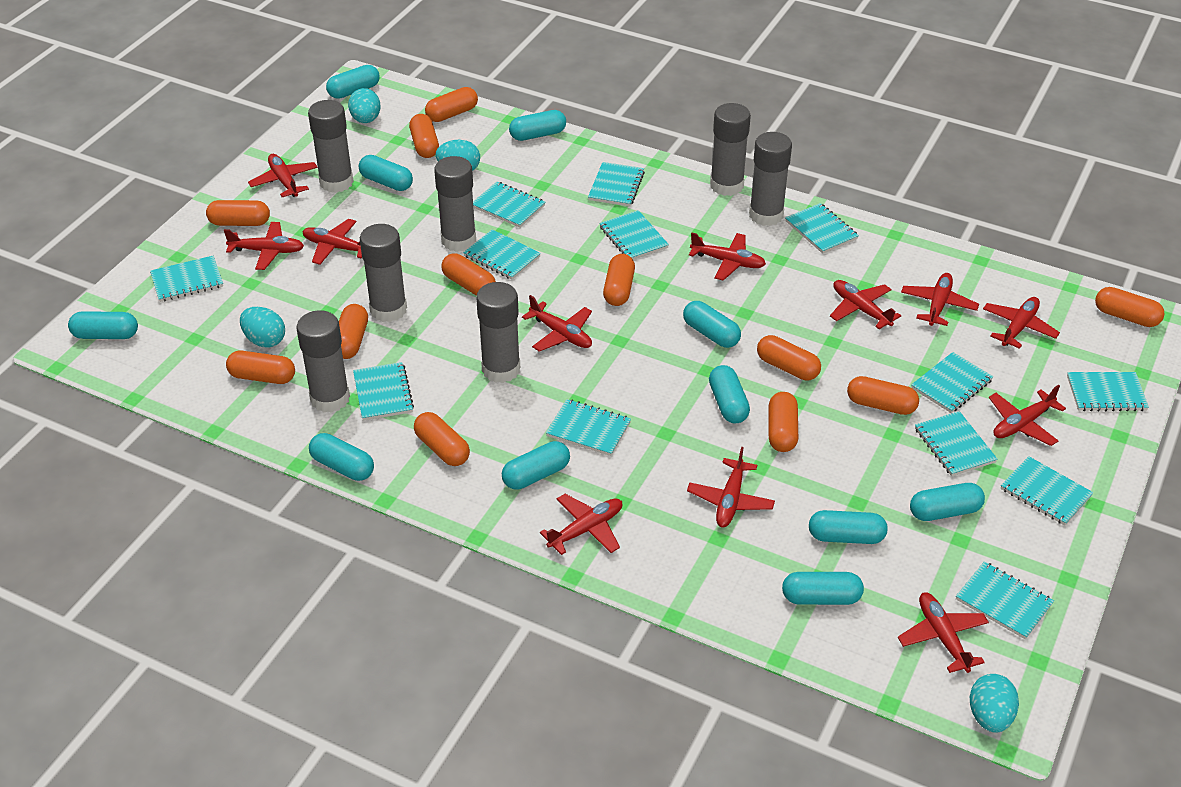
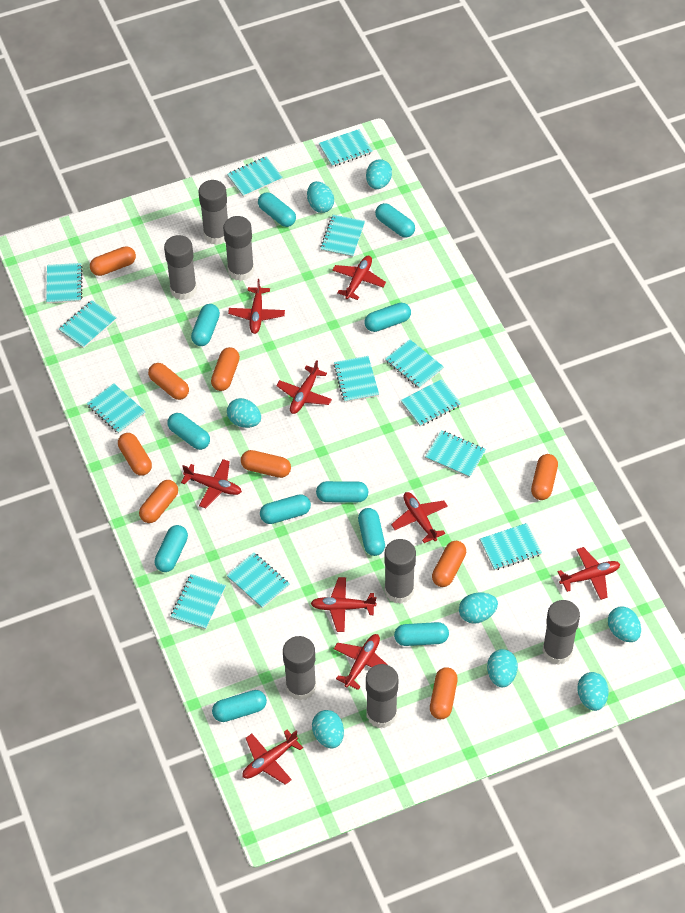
orange capsule: [206,200,270,226] [226,351,295,384] [339,304,368,359] [409,114,439,158] [414,412,470,466] [425,87,478,122] [442,253,496,296] [603,254,635,306] [757,335,821,381] [769,392,798,452] [847,376,919,415] [1095,287,1165,327] = 12 -> [90,246,136,276] [118,433,152,476] [139,480,178,523] [148,363,189,400] [211,347,240,391] [241,450,291,478] [430,667,458,719] [432,541,466,587] [531,454,558,500] = 9
red plane: [224,222,304,270] [248,154,318,197] [302,219,362,265] [522,295,592,352] [540,494,622,555] [687,447,775,527] [689,232,766,281] [830,280,901,329] [898,592,989,673] [901,273,979,326] [983,297,1060,349] [989,385,1066,446] = 12 -> [181,459,242,508] [228,279,285,334] [242,730,303,785] [276,360,332,414] [311,577,376,632] [332,256,386,300] [334,634,387,690] [391,492,448,543] [558,547,620,600] = 9
turquoise egg: [240,307,285,347] [348,88,381,123] [436,140,480,171] [970,674,1019,733] = 4 -> [227,398,261,428] [307,181,334,213] [312,710,344,748] [366,159,392,189] [459,592,498,624] [487,649,518,687] [577,672,609,711] [608,607,641,642] = 8

